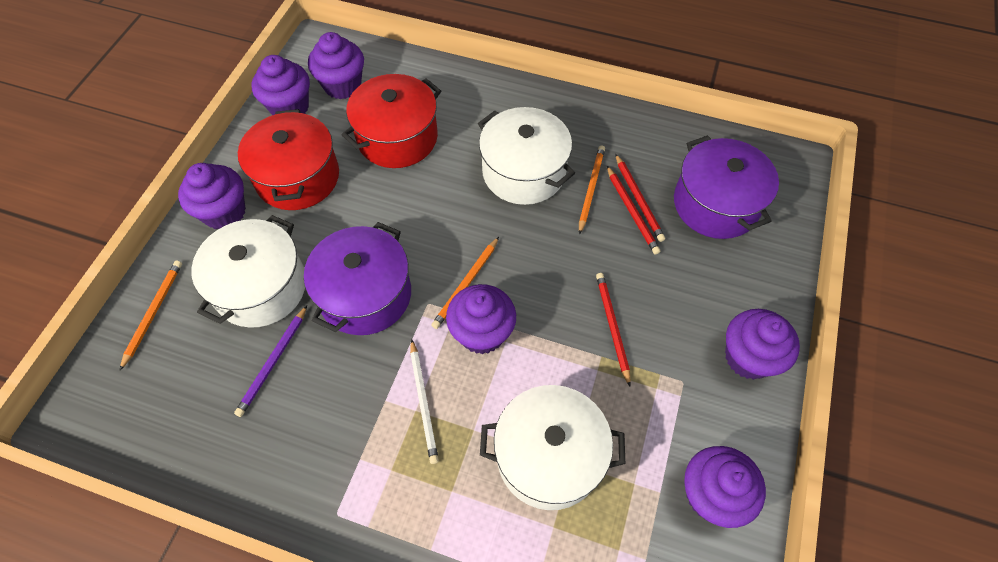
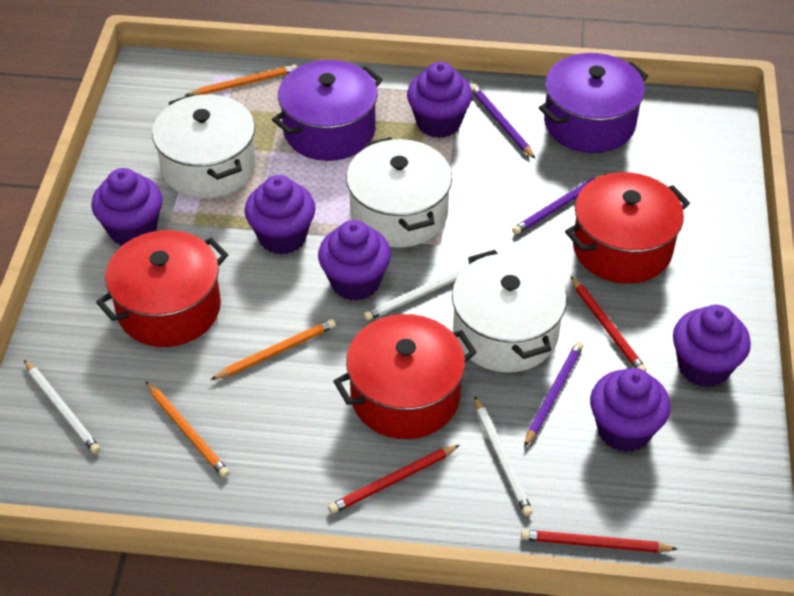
purple pencil: [234,306,307,417] = 1 -> [470,85,535,159] [512,174,606,235] [524,341,584,447] = 3
red pot: [238,109,339,210] [342,74,441,168] = 2 -> [96,230,228,347] [334,314,477,439] [565,172,690,284] = 3
white pencil: [410,339,439,464] = 1 -> [24,360,101,454] [364,267,466,321] [474,396,533,516] = 3

